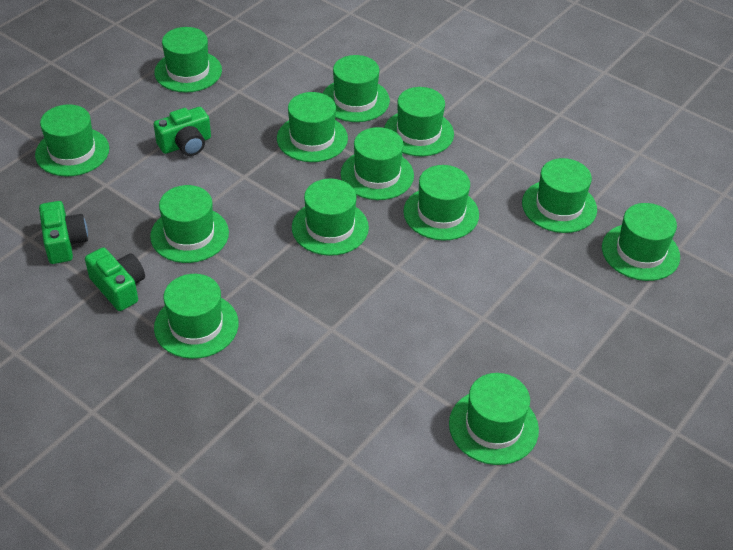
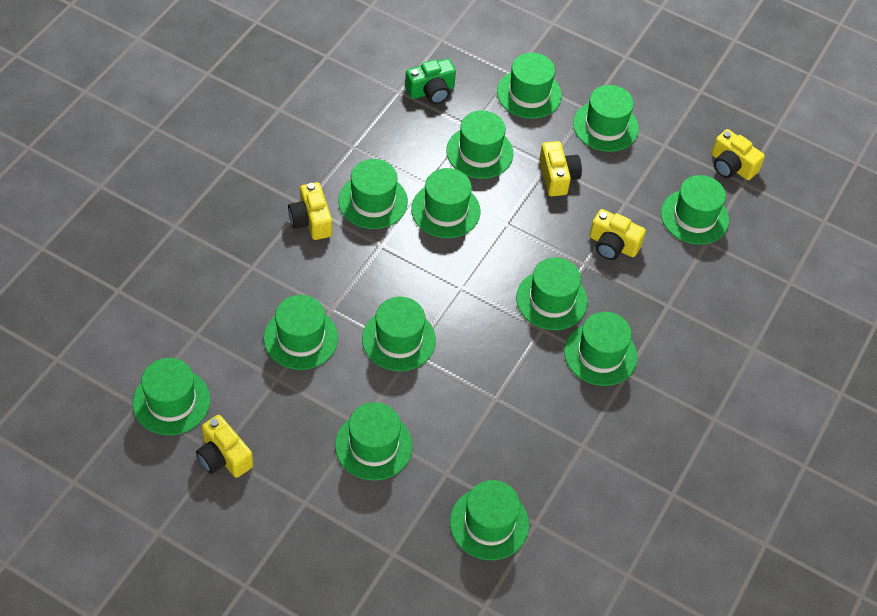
green camera: [39,201,88,264] [85,247,145,311] [154,107,211,156] = 3 -> [405,59,456,104] = 1
yellow camera: none = 0 -> [196,415,253,478] [288,182,332,240] [539,141,582,196] [589,209,646,260] [711,129,765,180] = 5

